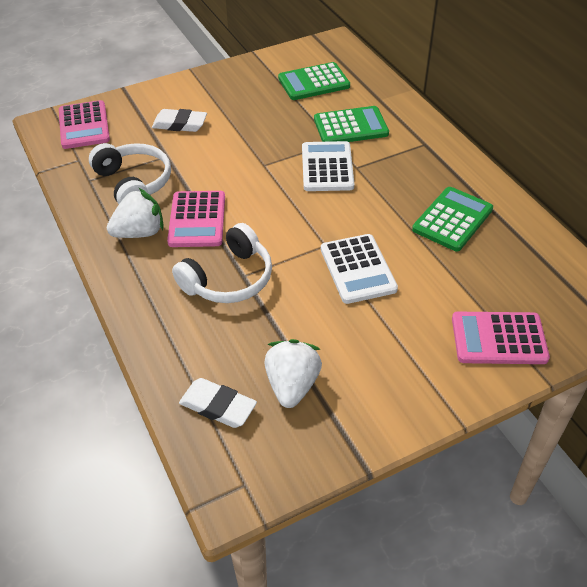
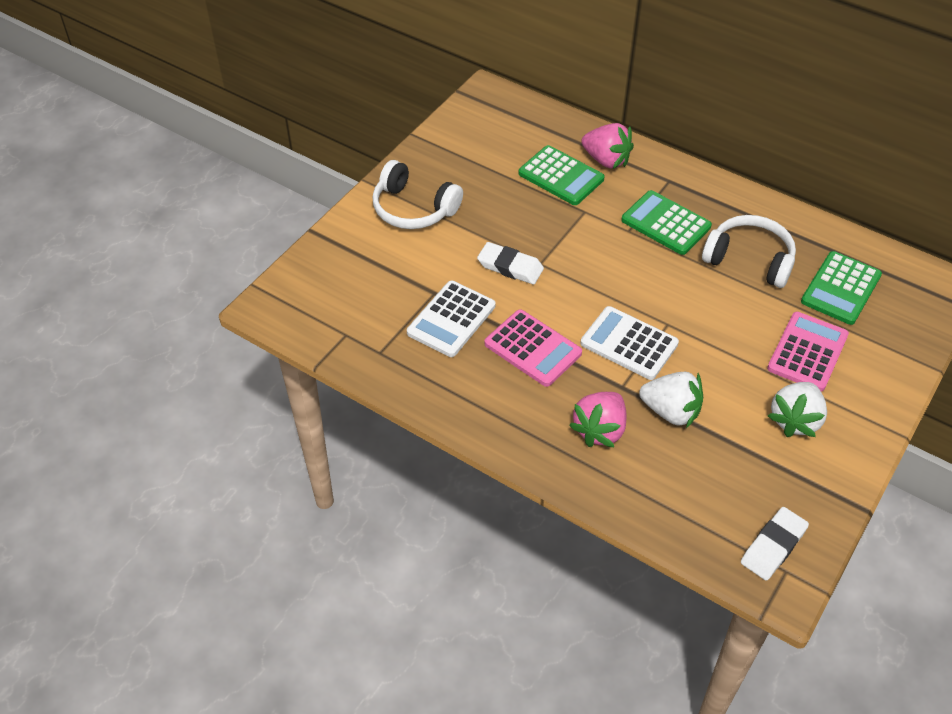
pink calculator: [59,100,110,149] [167,191,225,247] [452,312,550,364] = 3 -> [485,309,582,387] [767,312,849,391] = 2
pink strawberry: none = 0 -> [569,392,627,447] [581,123,634,169] = 2

